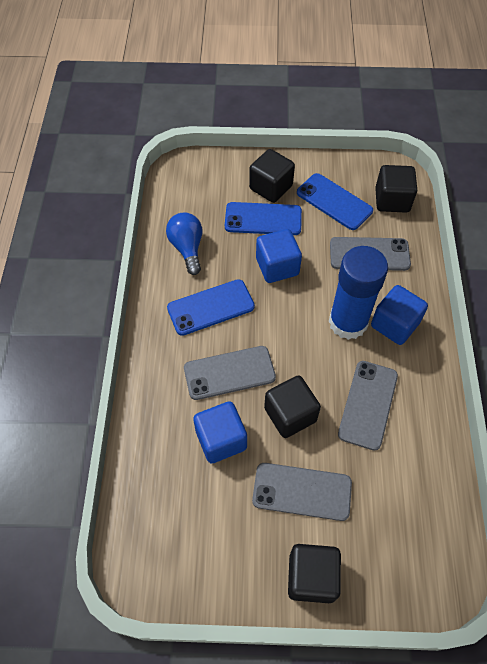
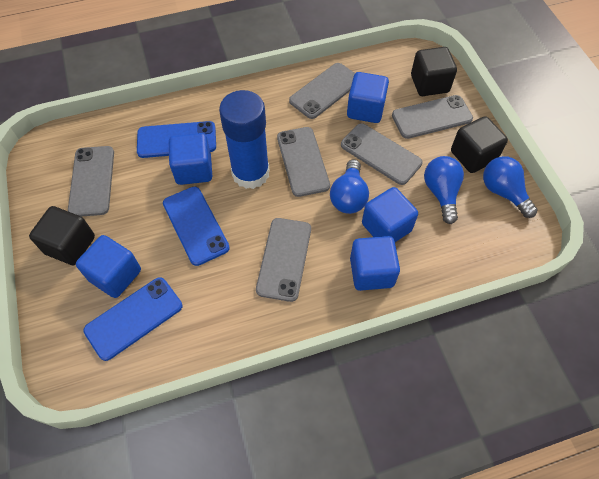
black cube: [249,149,295,203] [264,375,321,438] [288,544,341,603] [375,165,417,212] = 4 -> [29,206,95,265] [411,47,457,96] [451,116,508,173] = 3
blue cube: [193,401,247,464] [256,229,302,283] [371,285,428,345] = 3 -> [76,235,141,298] [169,133,212,185] [347,72,389,123] [350,236,400,291] [362,187,418,242] = 5
blue light bulb: [166,212,202,275] = 1 -> [330,159,369,214] [424,156,464,224] [483,156,538,218] = 3
grey phone: [184,346,276,400] [252,463,352,521] [330,237,411,271] [338,361,398,451] = 4 -> [68,146,114,217] [256,218,311,302] [277,127,330,197] [289,63,355,119] [341,123,423,185] [392,95,473,139] = 6

